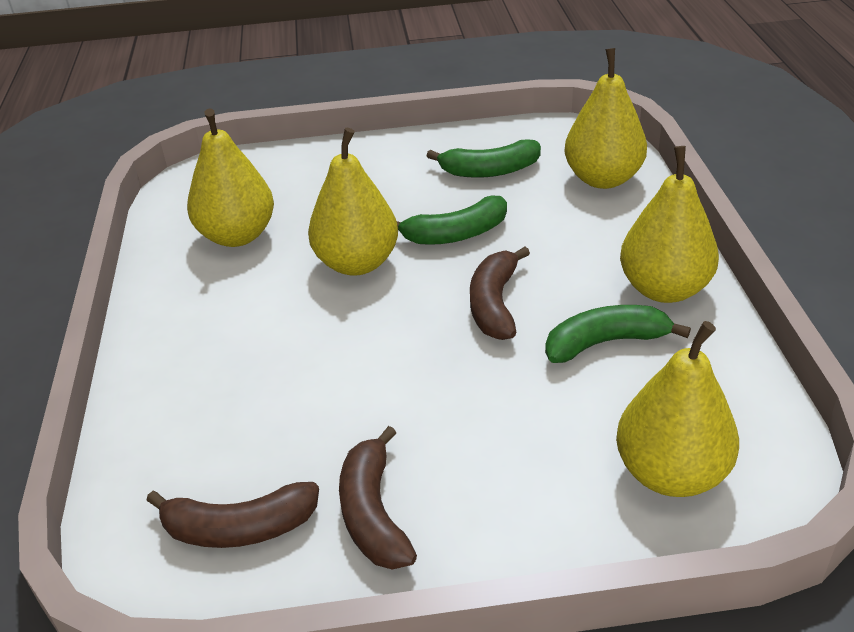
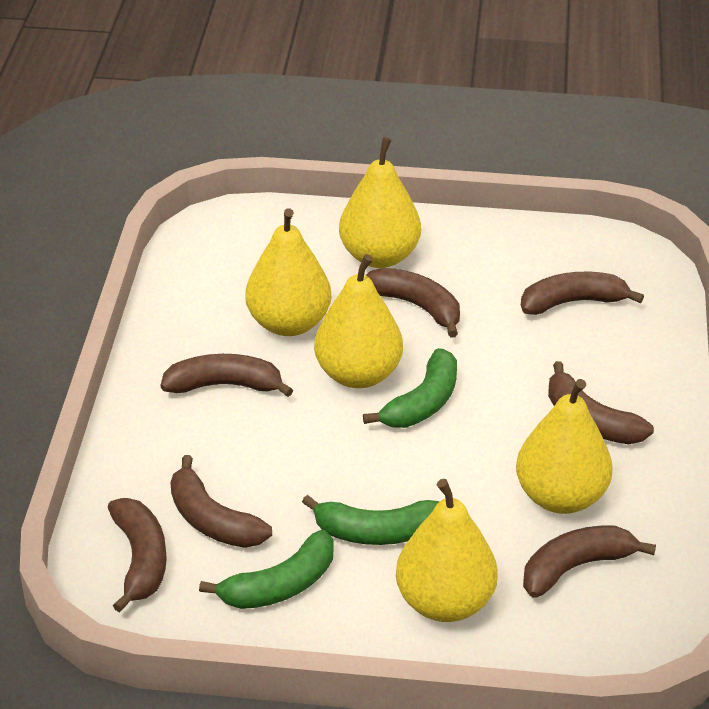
brown banana: [146,482,319,548] [339,426,417,570] [470,247,530,340] = 3 -> [108,498,167,612] [161,354,293,397] [170,455,272,548] [366,268,460,338] [521,272,644,315] [523,526,656,598] [548,361,654,444] = 7

